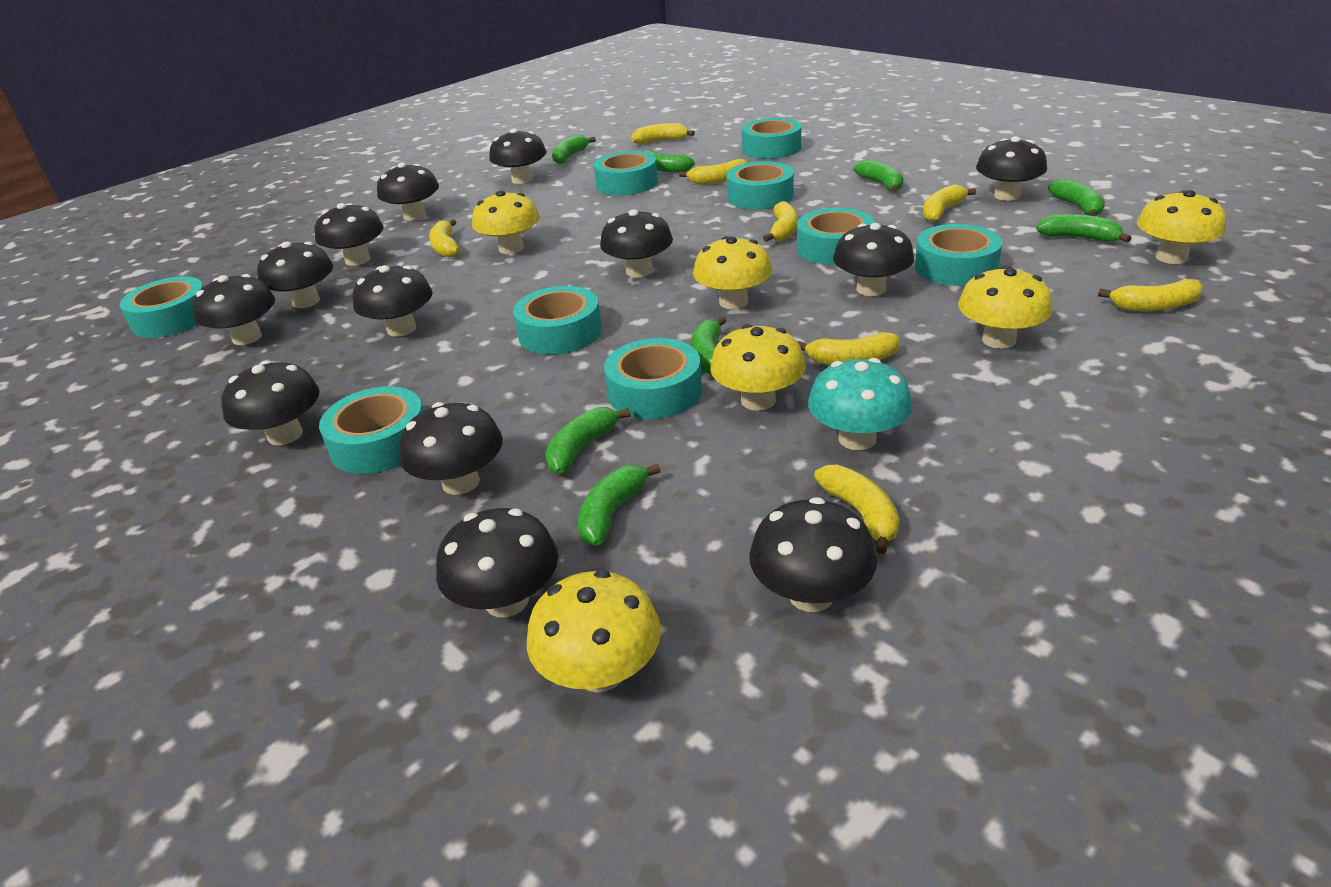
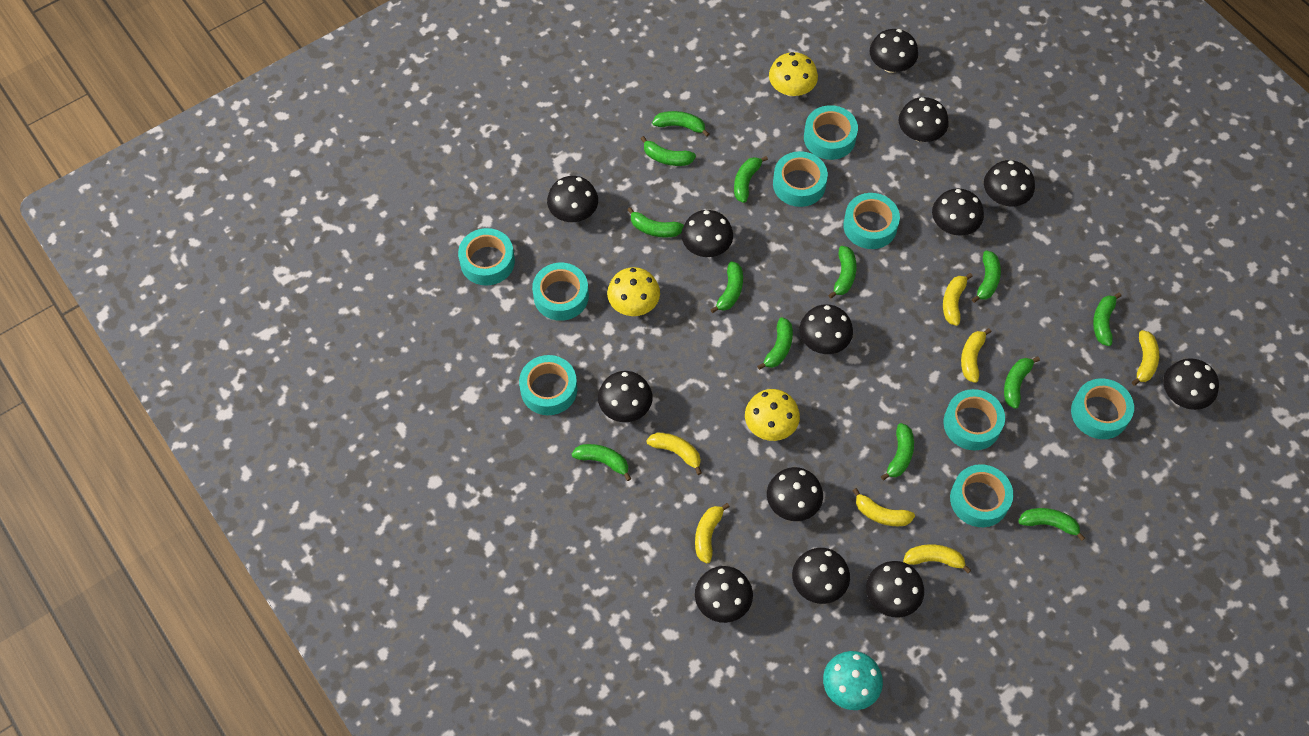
green banana: [545,407,631,474] [552,135,596,164] [578,464,661,546] [643,151,695,173] [691,316,727,375] [854,160,904,192] [1036,214,1132,243] [1048,179,1105,216] = 8 -> [572,444,632,481] [627,207,684,238] [641,136,696,166] [652,111,709,137] [710,261,743,313] [734,156,768,203] [757,317,793,370] [828,246,857,299] [881,423,914,480] [972,250,1001,303] [1004,357,1040,409] [1018,508,1085,541] [1093,292,1122,346] = 13
yellow banana: [429,219,460,258] [631,123,695,144] [679,159,747,184] [763,201,798,242] [797,332,900,365] [814,465,900,554] [923,184,976,222] [1098,279,1203,311] = 8 -> [646,433,702,475] [695,503,730,563] [852,488,915,526] [903,544,971,573] [943,273,973,326] [961,328,991,383] [1132,330,1159,386] = 7
yellow mushroom: [472,190,540,254] [527,570,661,693] [693,236,773,309] [710,324,806,411] [958,266,1053,349] [1137,190,1226,264] = 6 -> [607,267,660,316] [745,389,800,441] [769,52,818,96] = 3

